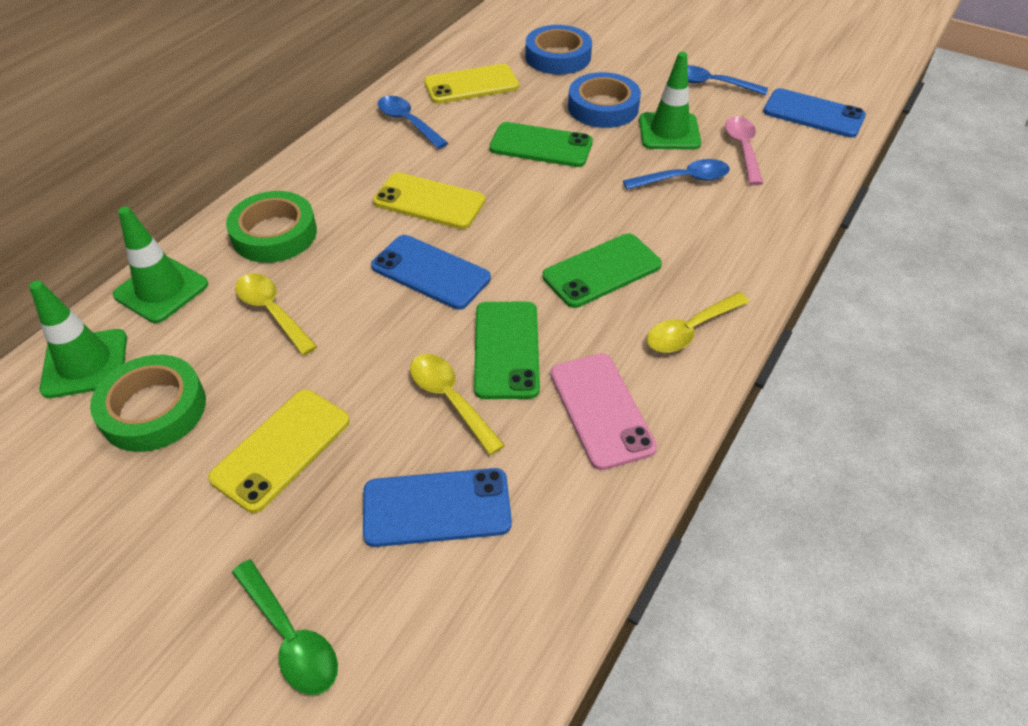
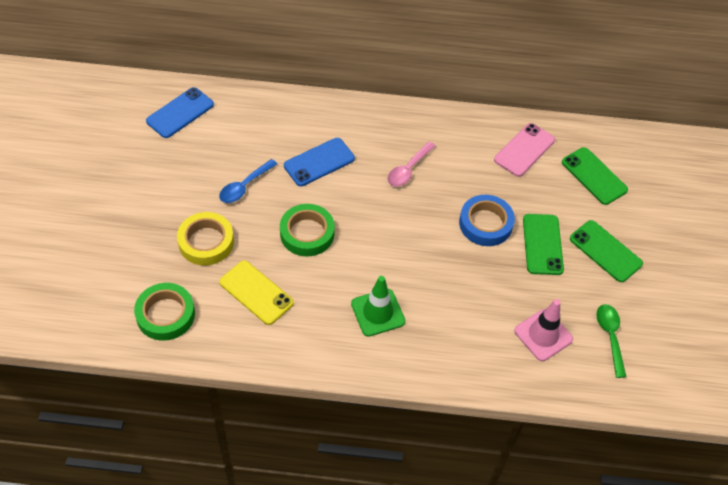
blue phone: [363,468,512,547] [371,235,491,310] [763,88,866,138] = 3 -> [146,87,214,138] [284,138,355,186] = 2
blue spoon: [378,96,448,149] [623,159,730,190] [688,65,768,95] = 3 -> [219,159,277,203] = 1
blue tape: [525,25,592,74] [568,72,641,128] = 2 -> [459,195,515,246] = 1
green traffic cone: [29,281,127,398] [113,207,208,323] [639,52,701,150] = 3 -> [351,276,405,337] = 1
pink traffic cone: none = 0 -> [514,299,573,361] = 1
yellow phone: [208,389,350,513] [373,172,485,229] [424,64,519,104] = 3 -> [219,260,294,325] = 1
yellow spoon: [235,273,318,355] [410,354,505,455] [647,292,749,353] = 3 -> none = 0
yellow tape: none = 0 -> [177,212,234,265] = 1

